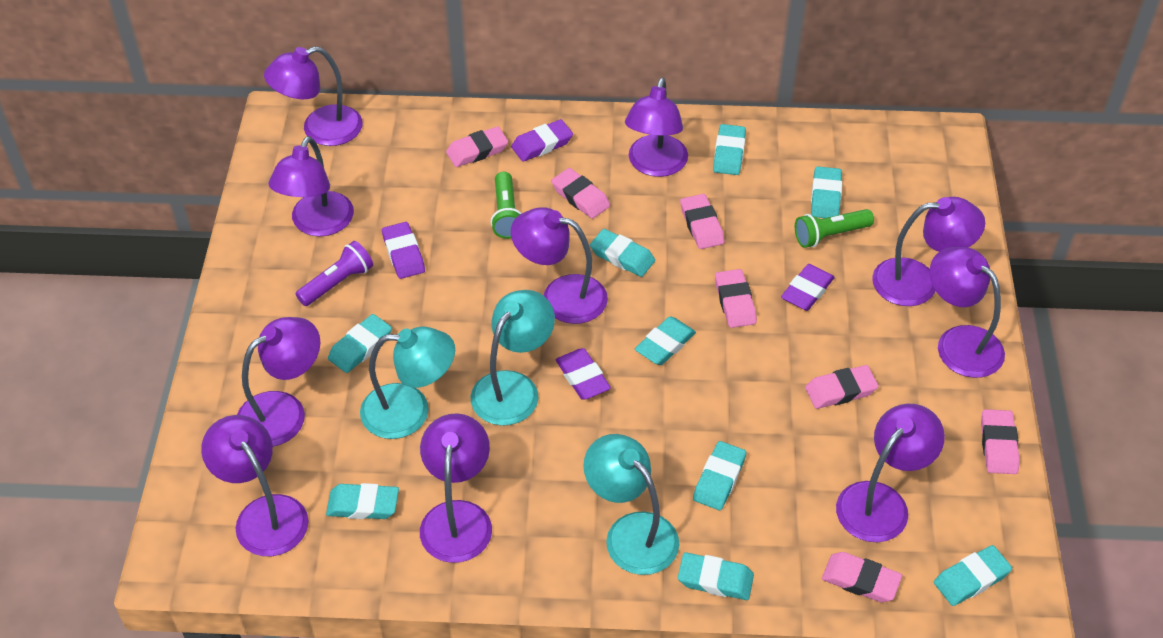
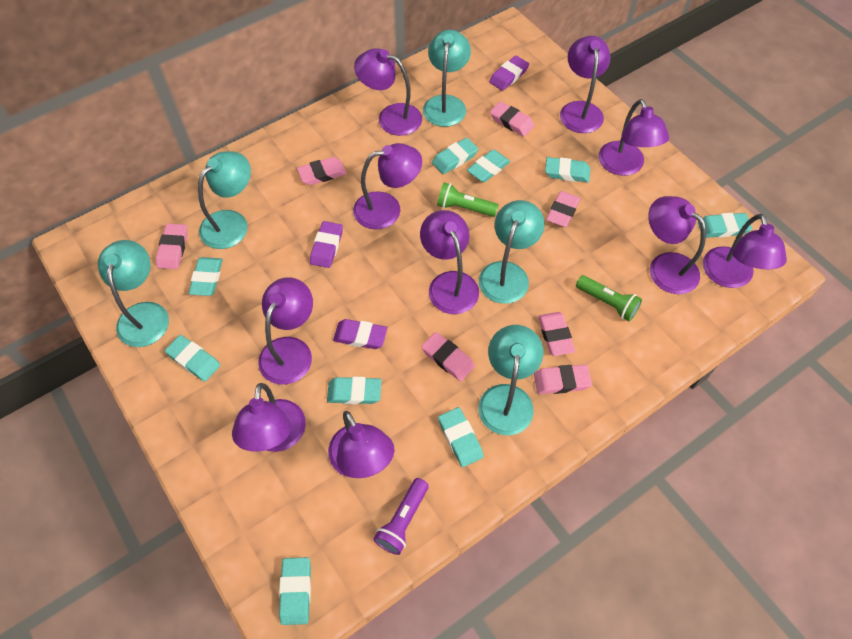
purple eraser: [382,222,425,279] [511,119,573,162] [556,348,611,400] [781,264,835,311] = 4 -> [310,221,343,268] [333,319,387,349] [489,56,529,91] = 3
turquoise lamp: [360,327,455,439] [471,290,555,426] [583,434,679,575] = 3 -> [98,240,169,347] [198,151,251,249] [423,30,471,127] [478,325,543,435] [479,200,544,304] = 5

